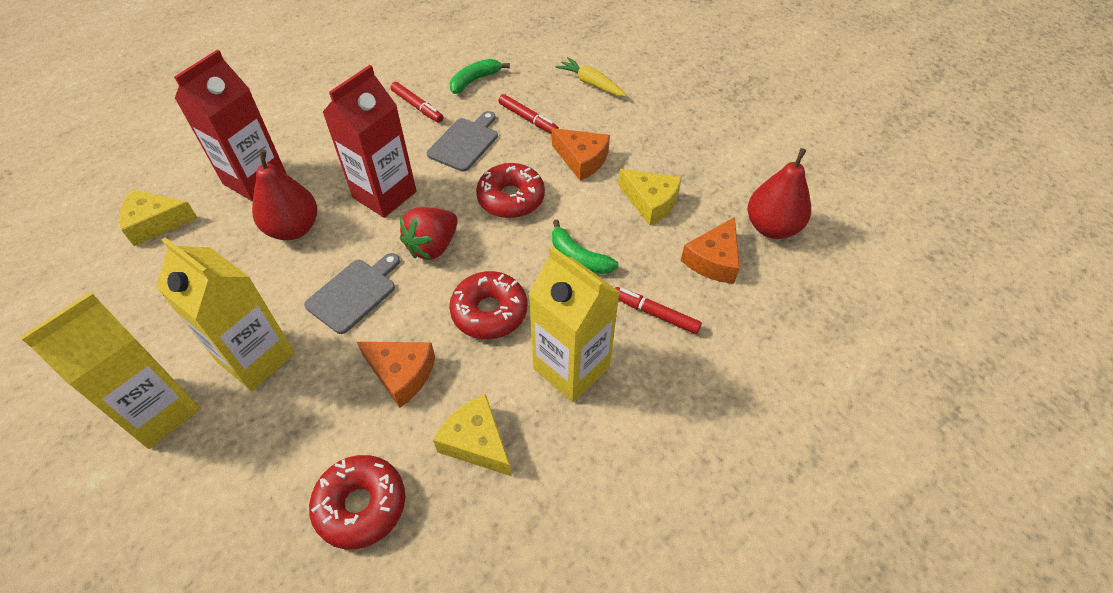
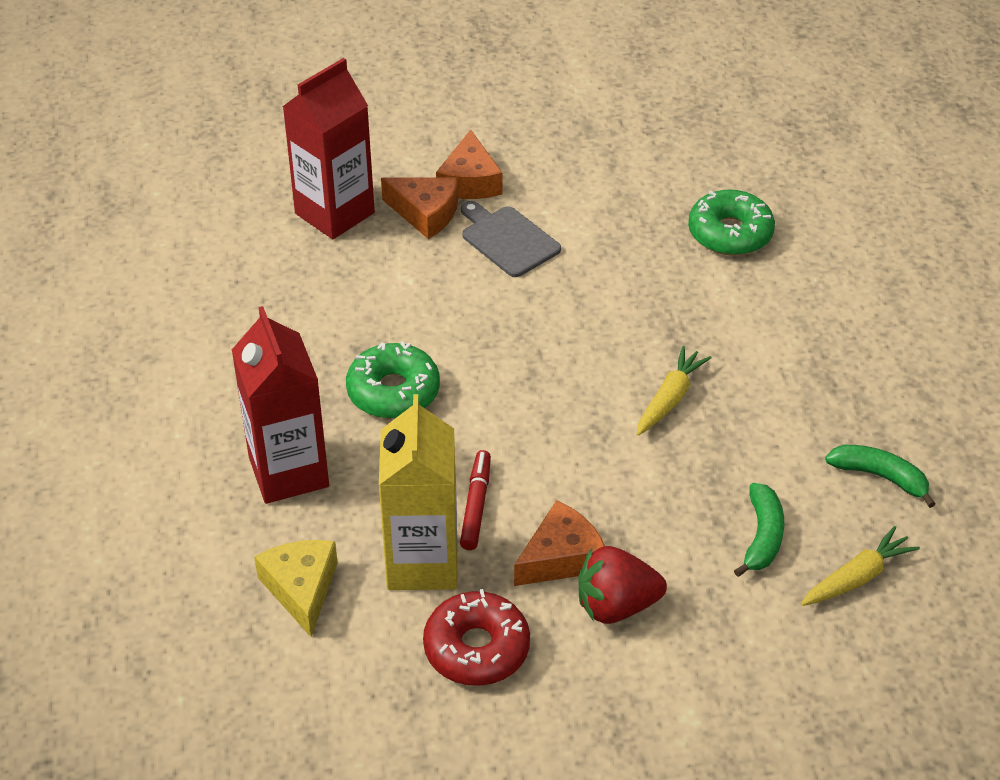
green donut: none = 0 -> [346,341,440,419] [688,189,775,256] = 2
grey cutting board: [304,253,400,334] [427,111,498,172] = 2 -> [461,201,561,277] = 1
red donut: [309,455,405,549] [449,271,527,339] [476,163,545,218] = 3 -> [423,589,530,686] = 1
red marker: [390,82,443,123] [498,94,559,134] [615,287,702,334] = 3 -> [460,450,491,550] = 1
red pear: [252,150,317,240] [748,148,811,239] = 2 -> none = 0
yellow carrot: [555,57,626,97] = 1 -> [637,346,712,436] [801,526,920,606] = 2
yellow carton: [20,292,201,449] [156,237,295,391] [529,246,620,402] = 3 -> [379,394,457,590] = 1
yellow cheese: [119,189,198,246] [433,394,512,476] [618,169,682,226] = 3 -> [254,540,338,637] = 1

